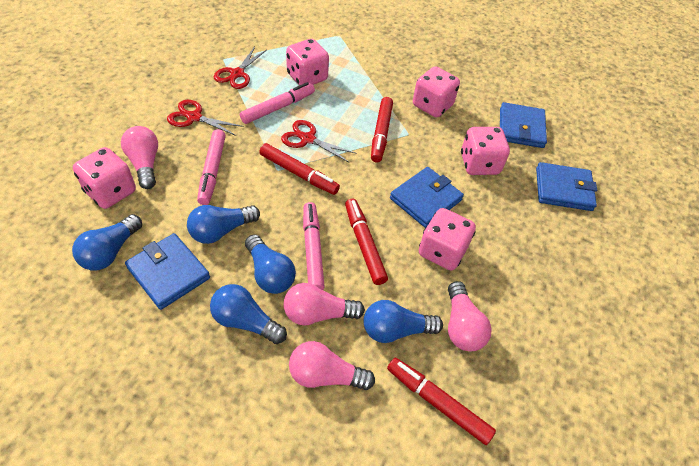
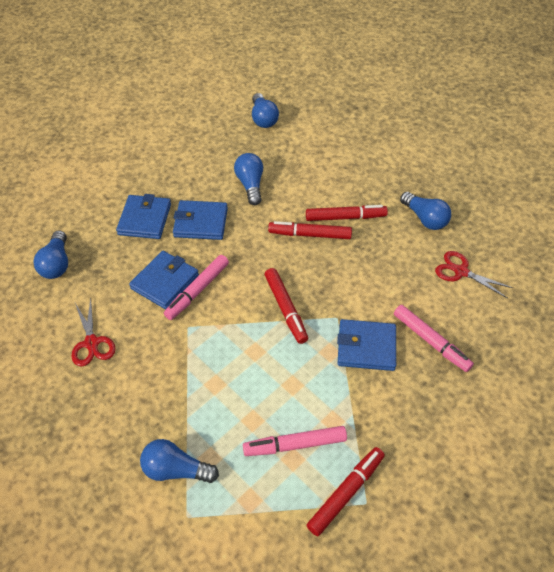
pink dice: [73,147,136,209] [286,39,329,86] [413,66,460,117] [419,208,476,270] [461,127,510,175] = 5 -> none = 0
pink light bulb: [121,126,158,189] [284,283,365,326] [289,341,375,390] [448,281,492,351] = 4 -> none = 0
red scissors: [167,100,244,136] [214,47,267,89] [281,120,357,163] = 3 -> [71,298,115,366] [435,251,513,298] = 2

